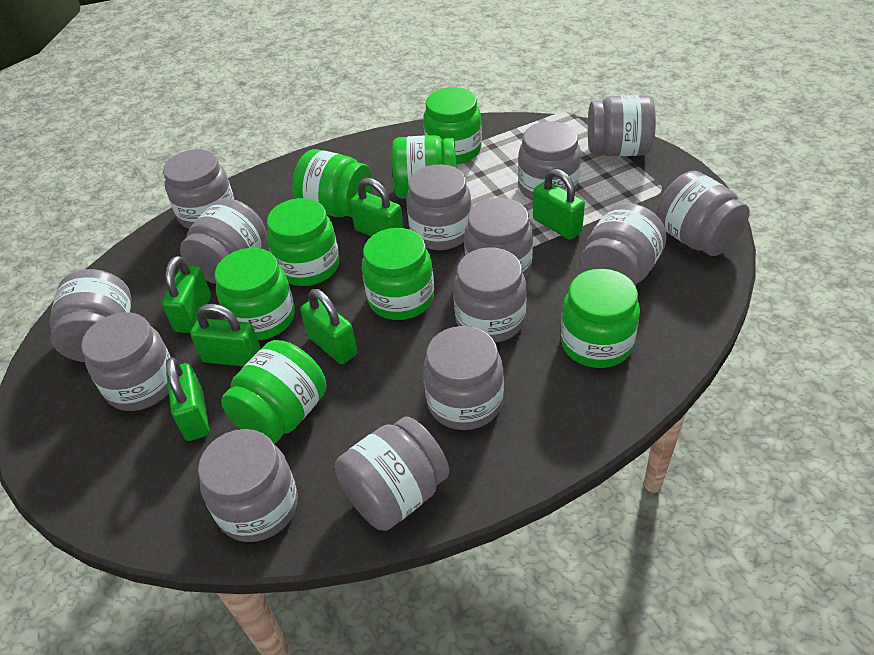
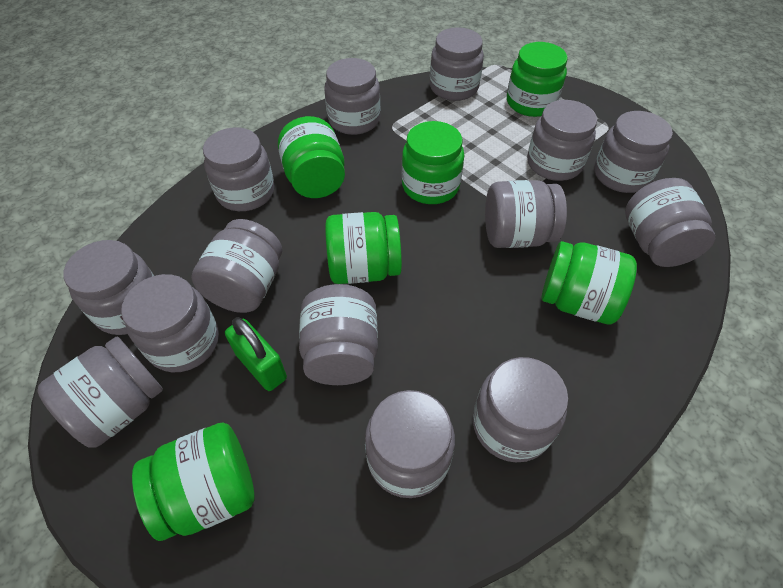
green jar: [215,248,295,341] [221,340,327,444] [267,198,340,286] [292,149,373,217] [362,228,434,320] [392,135,456,199] [423,87,482,164] [561,269,640,368] = 8 -> [132,422,255,541] [278,116,345,198] [325,212,402,284] [402,121,464,204] [507,42,568,117] [542,241,637,325] = 6
green padlock: [162,256,211,333] [166,357,209,441] [190,304,261,367] [300,289,358,364] [350,178,404,236] [533,169,585,240] = 6 -> [225,317,287,391] = 1

